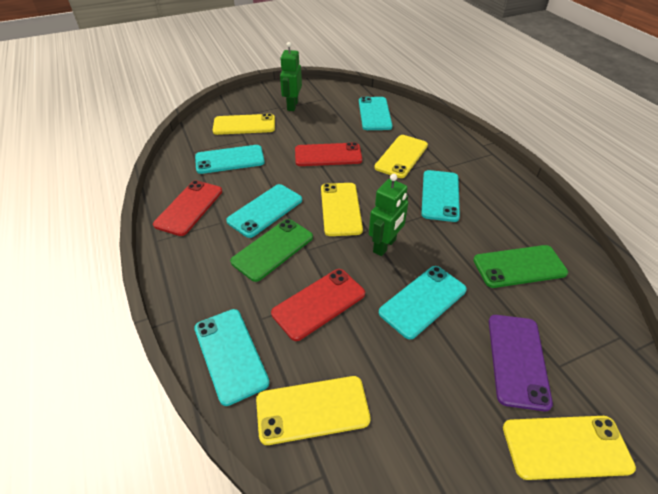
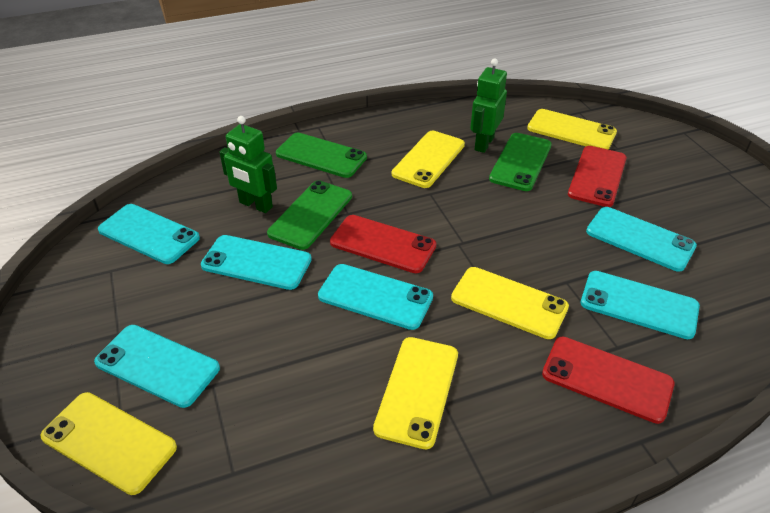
green phone: [230,219,313,282] [474,245,568,288] = 2 -> [267,180,352,250] [276,133,367,178] [489,133,552,191] = 3
purple phone: [489,315,553,411] = 1 -> none = 0

